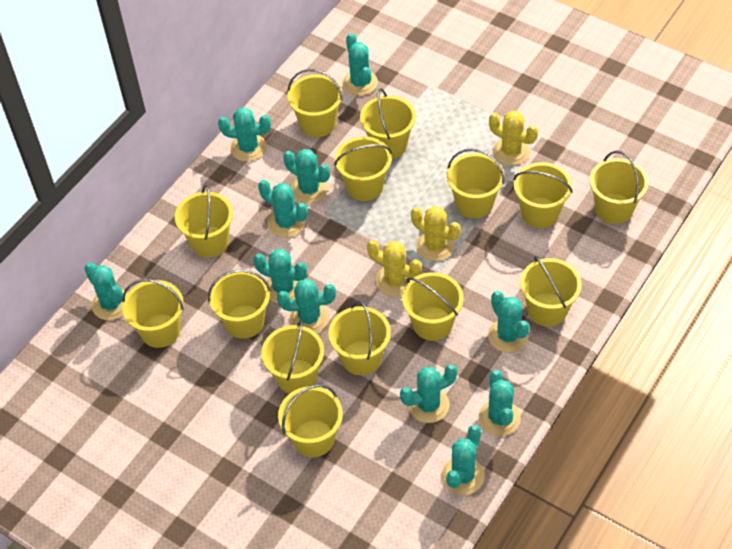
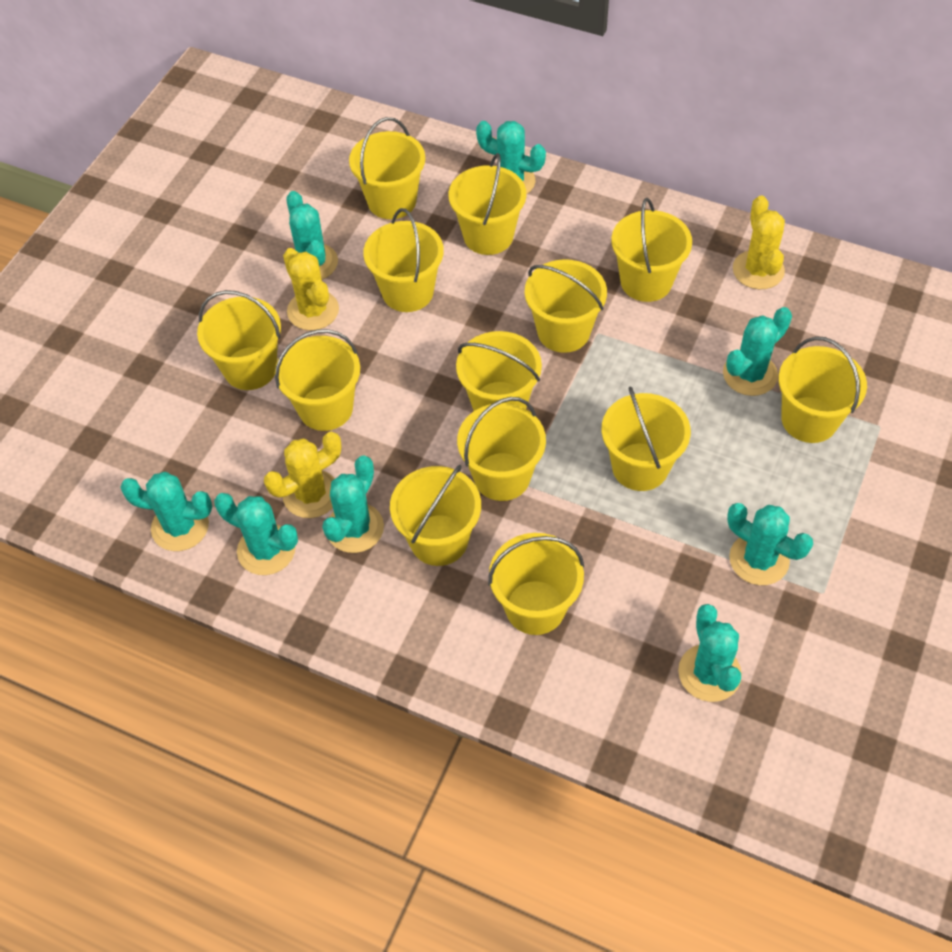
turquoise cactus: [84,262,128,320] [218,107,271,162] [253,249,307,304] [258,180,308,238] [277,279,336,333] [283,149,330,204] [343,33,378,96] [400,364,458,423] [442,425,485,495] [479,370,521,436] [488,291,530,353] = 11 -> [120,472,212,551] [214,493,298,575] [286,191,338,280] [322,456,384,553] [476,121,546,194] [678,604,742,702] [723,307,792,396] [727,503,813,585] = 8
yellow bucket: [122,279,184,348] [175,185,233,257] [208,269,271,339] [261,320,324,394] [278,385,343,457] [288,69,343,137] [328,300,391,375] [334,136,392,201] [360,88,416,159] [402,272,463,341] [447,149,505,218] [514,162,573,228] [520,256,582,326] [590,151,648,224] = 14 -> [197,290,281,390] [275,329,360,431] [349,117,425,219] [363,208,444,312] [390,465,481,566] [449,153,526,255] [456,331,542,411] [457,397,546,501] [488,533,584,635] [525,259,607,353] [602,386,691,491] [611,198,692,302] [778,337,867,443] = 13

